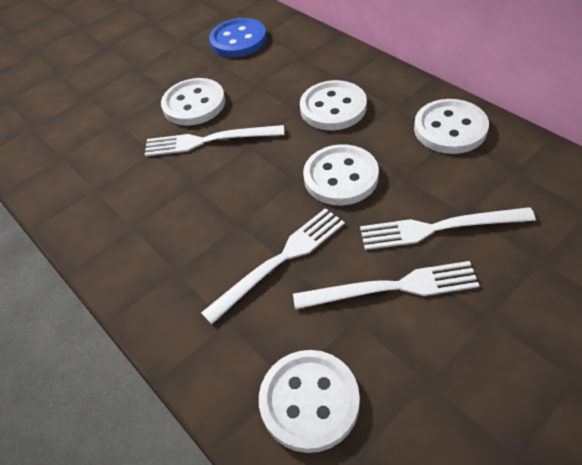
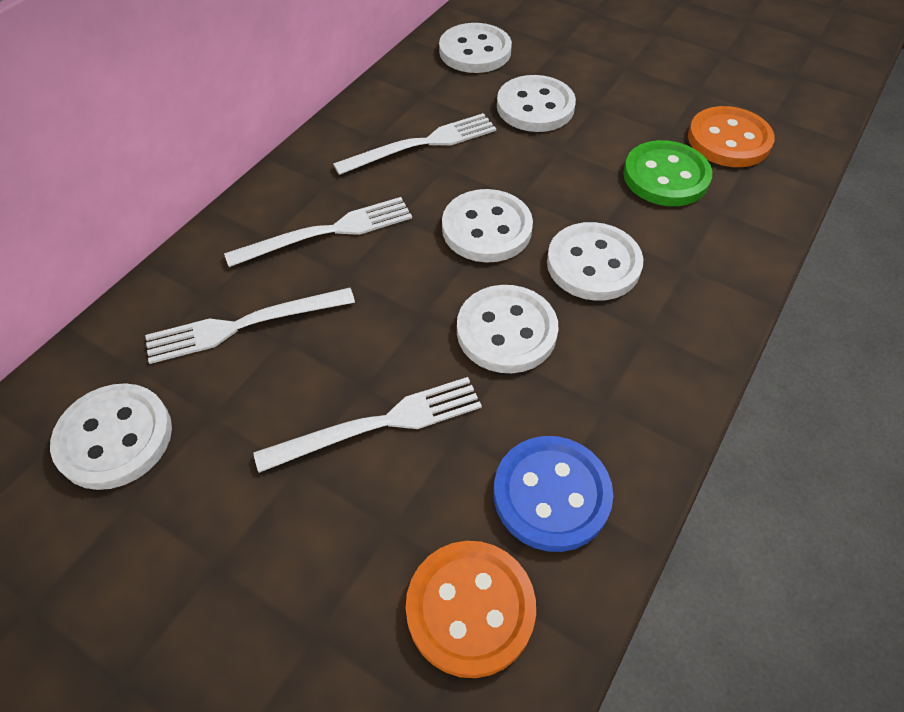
green button: none = 0 -> [623,140,712,206] = 1
orange button: none = 0 -> [406,541,536,678] [688,106,775,167] = 2
white button: [161,78,225,126] [259,350,360,453] [300,80,367,130] [303,144,379,205] [414,99,489,154] = 5 -> [50,383,172,490] [439,23,512,73] [442,189,533,263] [457,285,559,373] [497,75,576,132] [547,222,643,301] = 6

